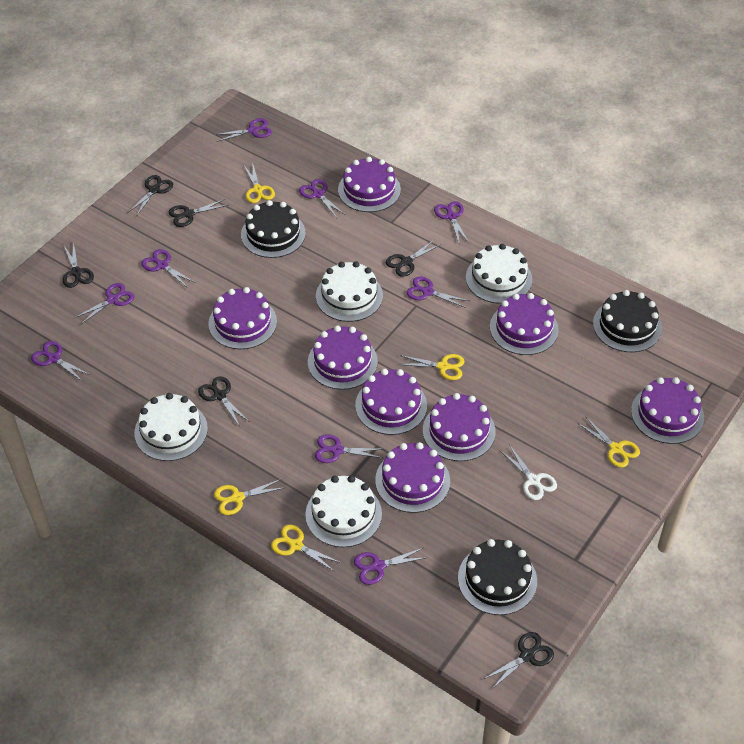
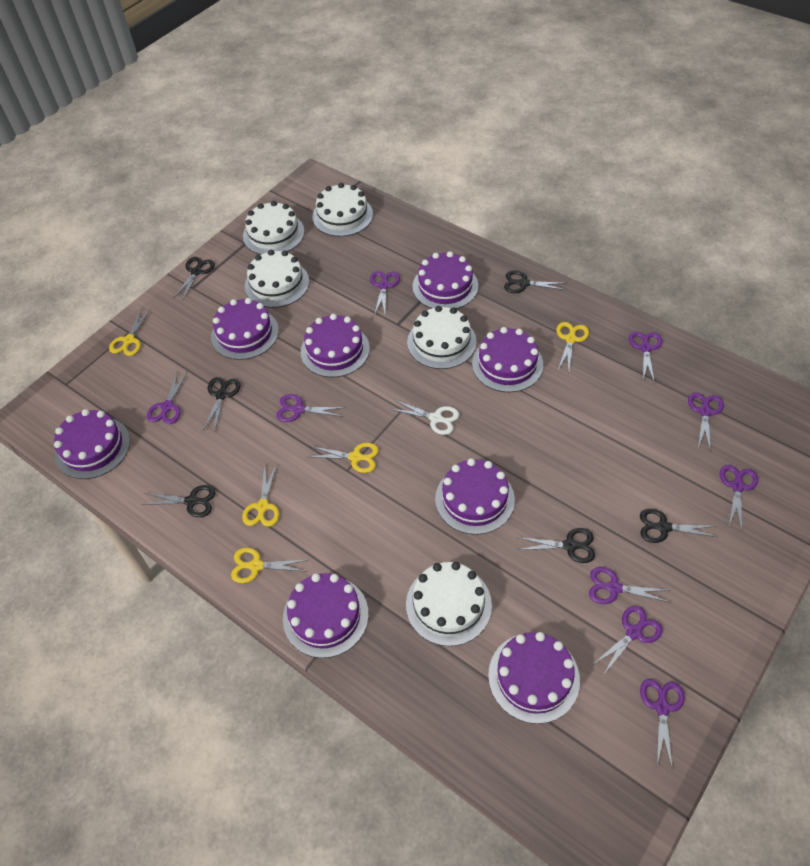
black cake: [241,200,306,258] [458,539,537,615] [593,290,662,352] = 3 -> none = 0
white cake: [134,393,208,461] [305,475,382,547] [316,261,383,322] [466,244,532,304] = 4 -> [243,201,304,255] [245,250,309,308] [312,183,373,237] [406,562,492,646] [407,306,477,369] = 5

